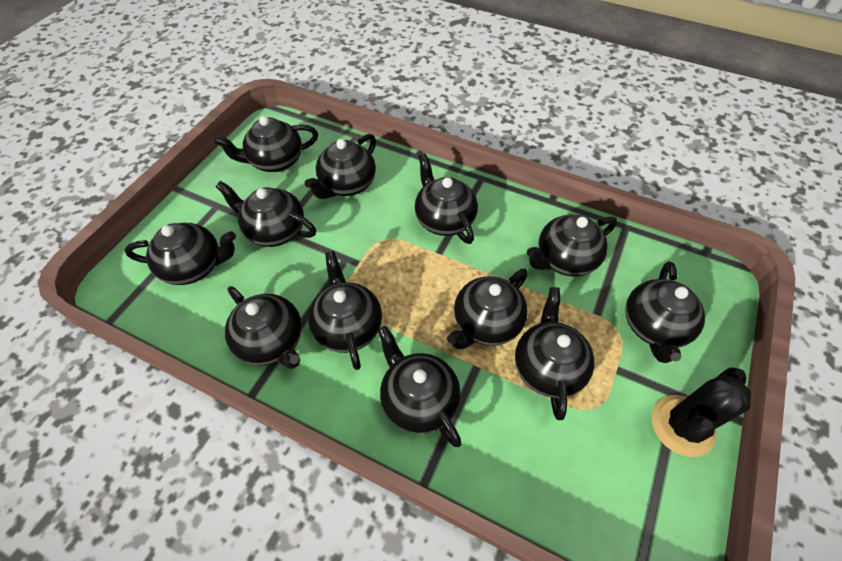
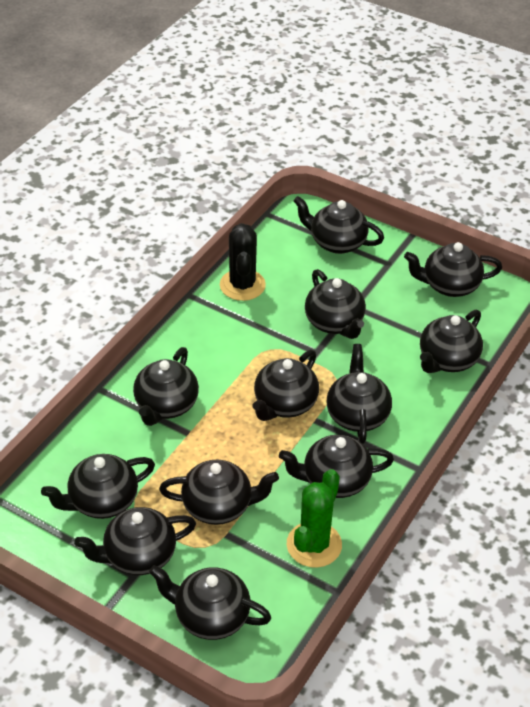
green cactus: none = 0 -> [287,469,342,568] = 1

